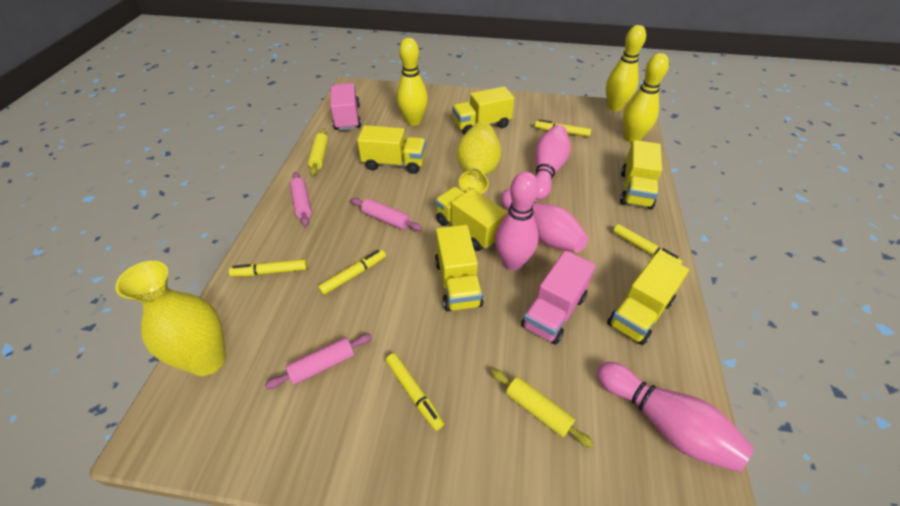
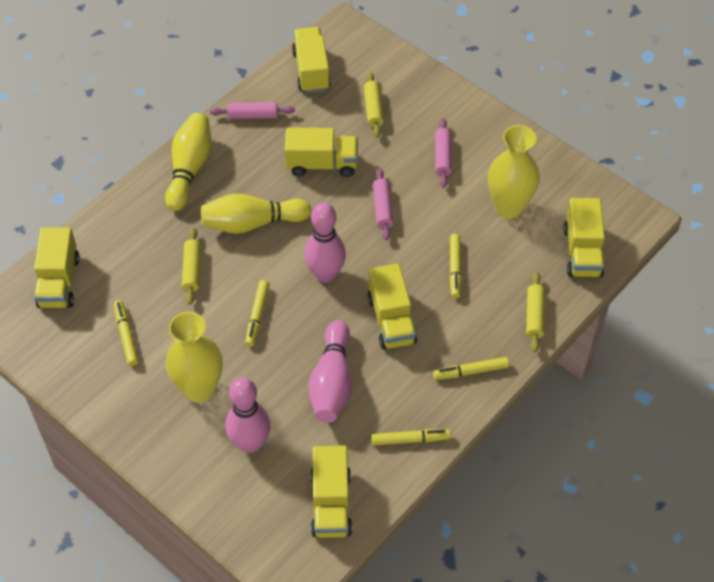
pink bowling pin: [495,172,539,270] [501,189,588,253] [535,125,570,200] [597,362,754,472] = 4 -> [225,377,271,453] [304,202,346,283] [308,320,352,423] = 3
pink truck: [330,83,361,130] [521,251,596,345] = 2 -> none = 0
yellow bowling pin: [397,38,428,126] [606,25,646,111] [623,53,669,143] = 3 -> [165,113,212,211] [201,194,312,234] = 2
yellow rolling pin: [308,128,328,176] [491,369,594,448] = 2 -> [182,227,201,305] [364,72,384,137] [526,272,545,352] = 3

